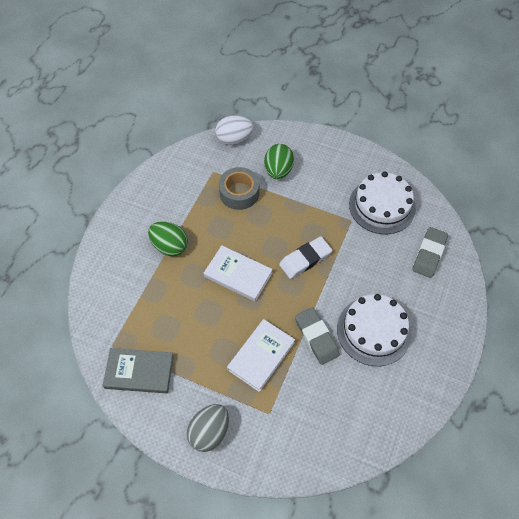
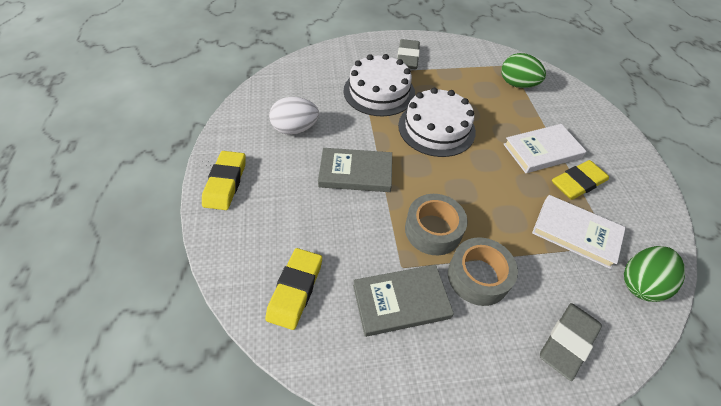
grey book: [103,348,174,393] = 1 -> [318,148,392,192] [353,264,454,337] = 2
grey egg: [187,404,229,452] = 1 -> none = 0
grey tape: [219,167,259,210] = 1 -> [405,194,468,255] [448,237,518,306] = 2
white eraser: [279,236,332,279] = 1 -> none = 0
yellow eraser: none = 0 -> [202,151,246,210] [265,248,322,330] [552,160,609,200] = 3

